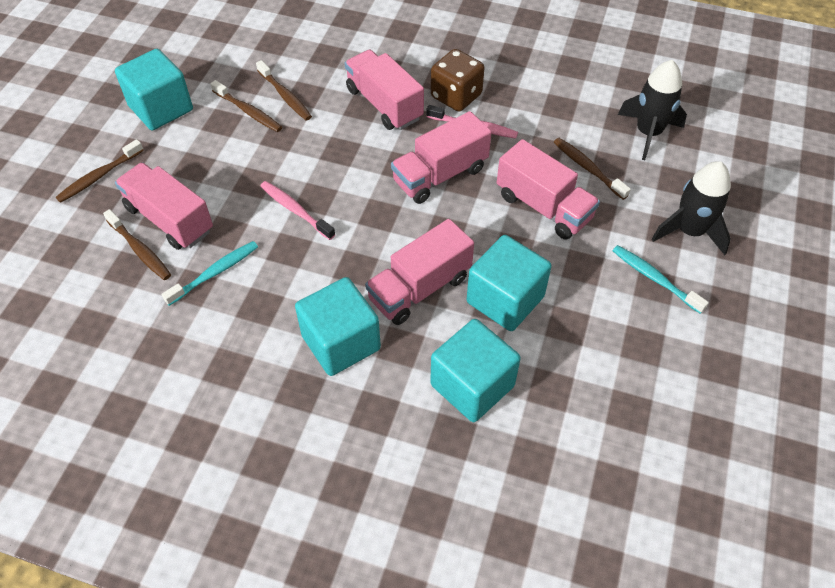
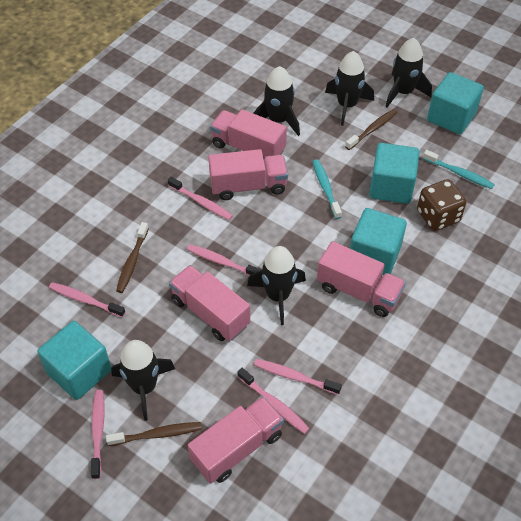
black rocket: [618,60,687,160] [652,161,731,255] = 2 -> [111,340,175,421] [247,246,306,325] [253,66,300,136] [325,51,374,126] [385,38,432,107] = 5
brown toothbrush: [56,139,144,203] [103,209,171,280] [211,80,282,132] [256,60,312,121] [554,138,631,200] = 5 -> [106,422,202,446] [116,222,149,293] [345,109,398,150] = 3
pink toothbrush: [260,181,336,240] [426,105,518,139] = 2 -> [49,282,125,317] [91,390,105,479] [168,177,233,220] [187,244,261,276] [237,368,310,434] [254,359,342,395] = 6

